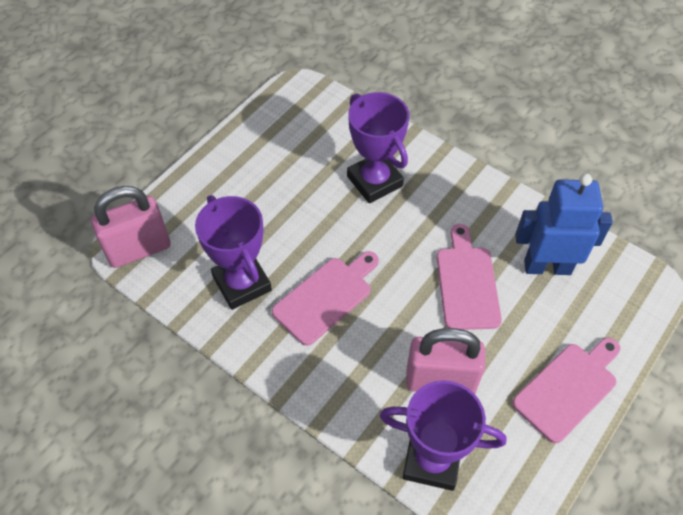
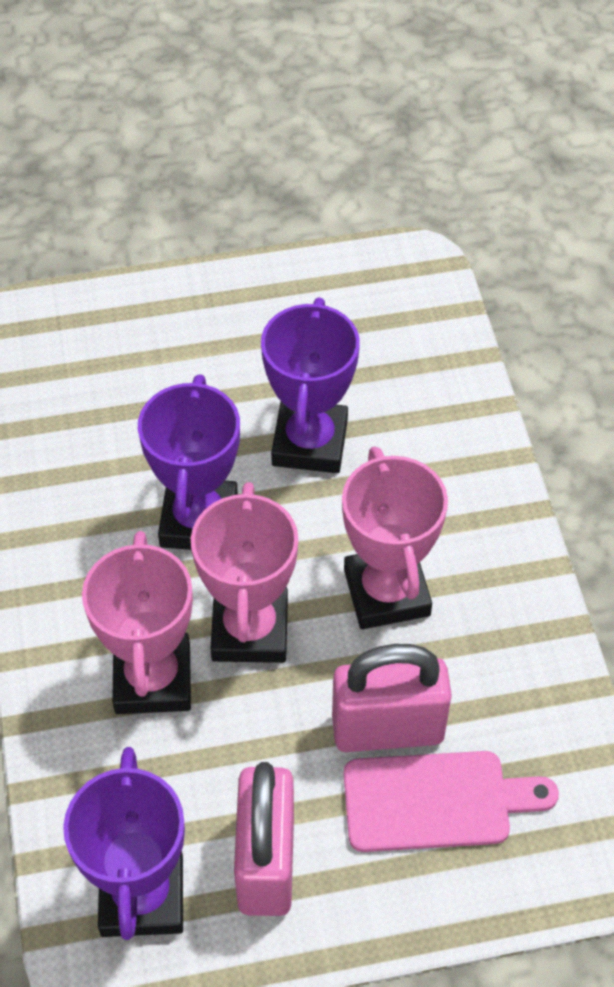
blue robot: [515,173,613,275] = 1 -> none = 0
pink cutting board: [272,251,379,346] [437,224,502,330] [512,338,620,443] = 3 -> [343,751,559,852] = 1
pink trophy: none = 0 -> [82,531,193,714] [191,482,298,663] [342,446,448,629] = 3

